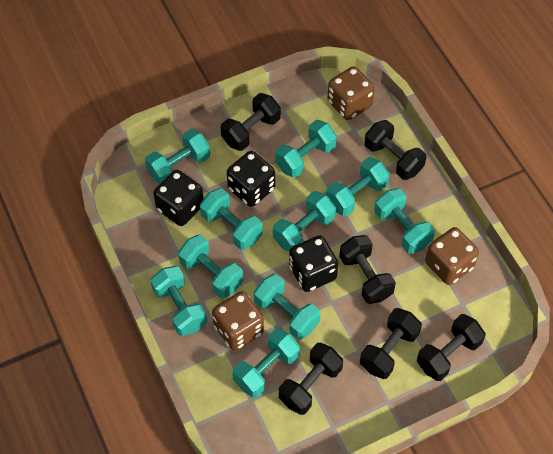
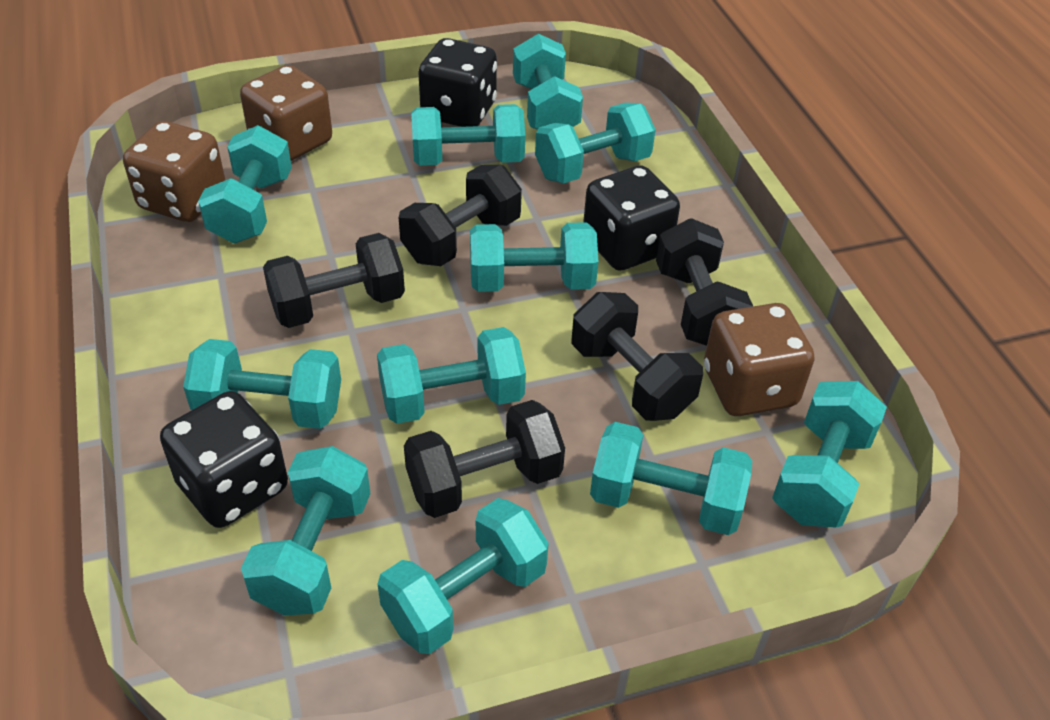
black dumbbell: [221,93,281,151] [279,343,343,415] [339,235,396,304] [360,308,422,379] [365,120,426,180] [417,314,485,381] = 6 -> [263,233,405,328] [399,165,522,266] [404,400,565,518] [571,292,703,421] [656,218,753,346] = 5
turquoise dumbbell: [145,129,210,184] [150,266,207,336] [178,234,243,298] [200,188,263,250] [232,328,300,398] [254,274,321,340] [273,191,336,252] [275,120,337,178] [326,157,390,216] [374,188,435,254] = 10 -> [183,339,341,429] [198,125,292,243] [241,446,371,616] [377,327,526,424] [378,498,549,654] [411,104,525,166] [470,222,598,292] [513,34,583,130] [535,103,656,184] [590,422,752,535] [772,381,887,528] = 11

